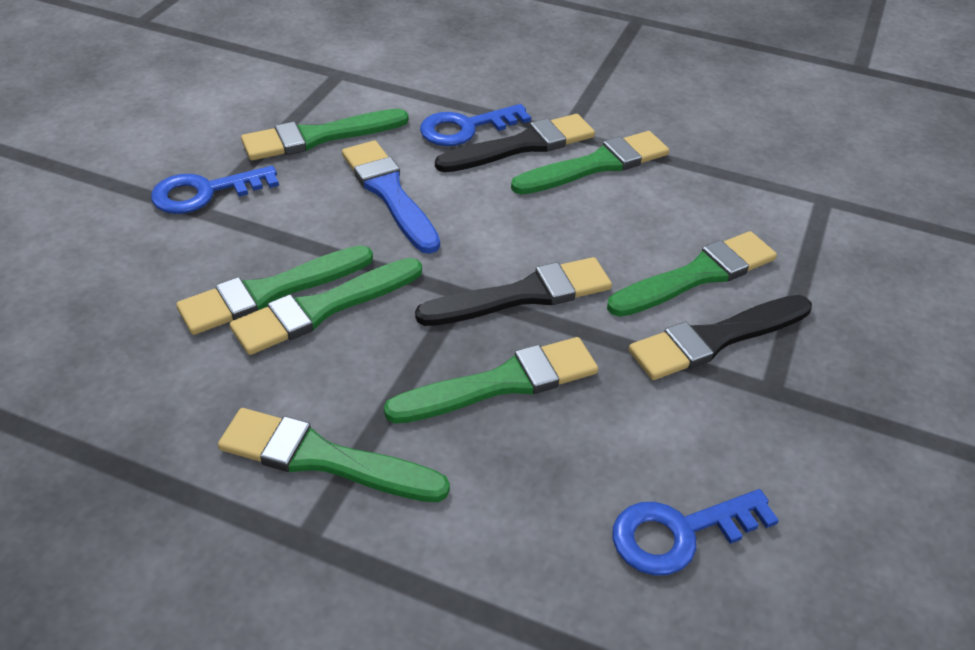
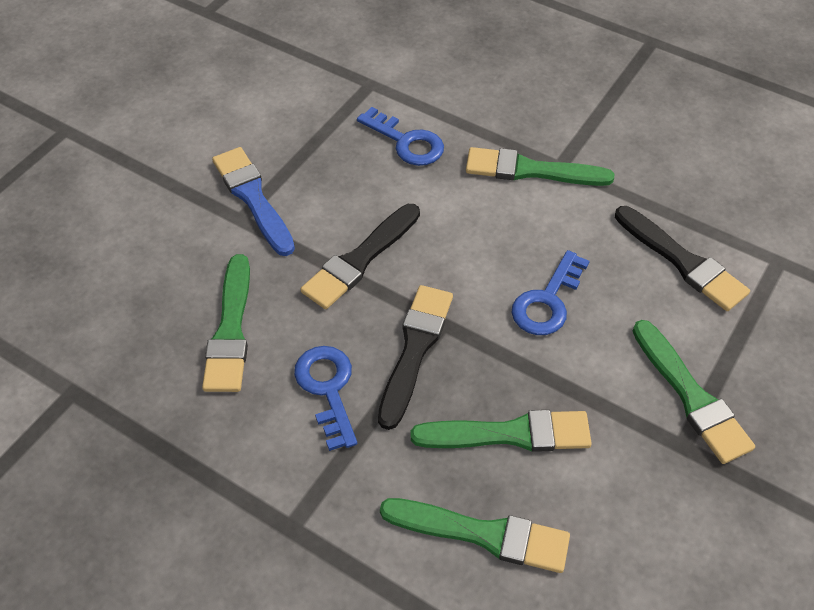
green brush: [176,245,373,335] [218,408,450,502] [230,258,422,355] [241,109,409,161] [384,337,598,424] [511,131,669,195] [607,231,777,317] = 7 -> [202,254,250,392] [380,498,570,573] [411,410,592,452] [466,147,614,186] [633,320,755,464] = 5

